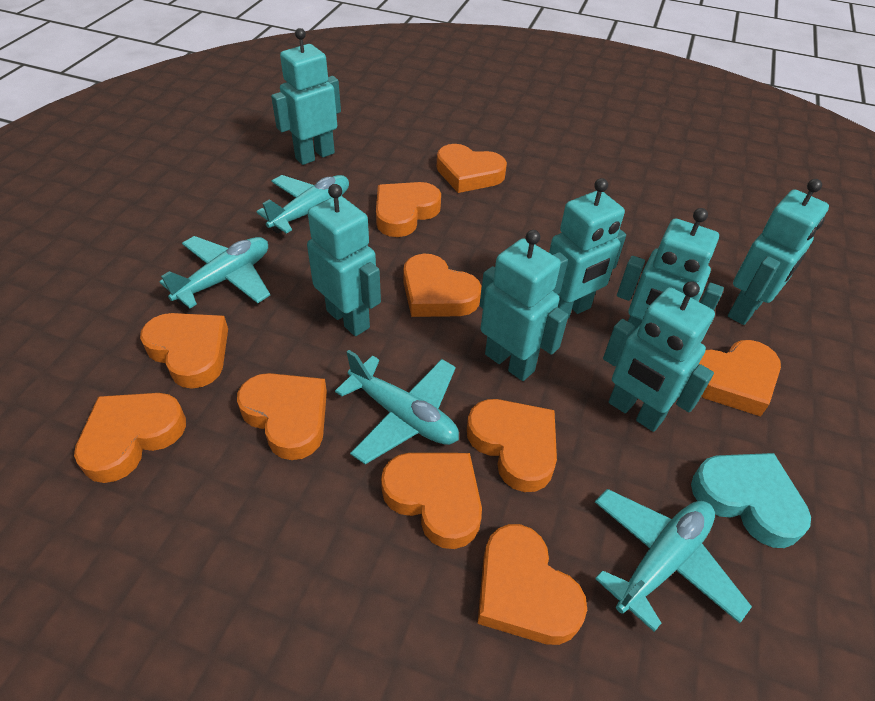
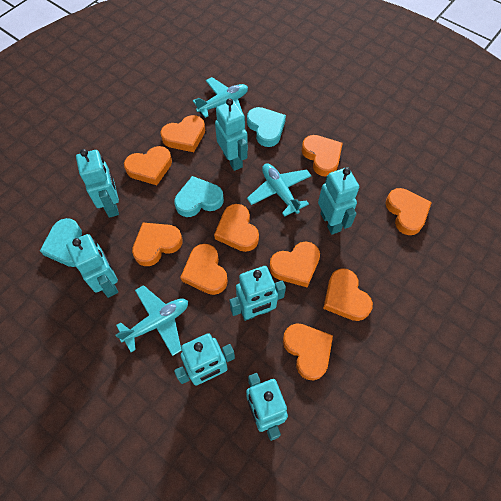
turquoise heart: [691,453,811,548] = 1 -> [40,218,82,267] [174,176,224,217] [247,107,286,147] = 3
turquoise plane: [159,236,270,308] [257,175,349,234] [335,350,459,464] [595,489,752,632] = 4 -> [116,285,188,356] [193,77,248,118] [247,163,311,217] = 3

